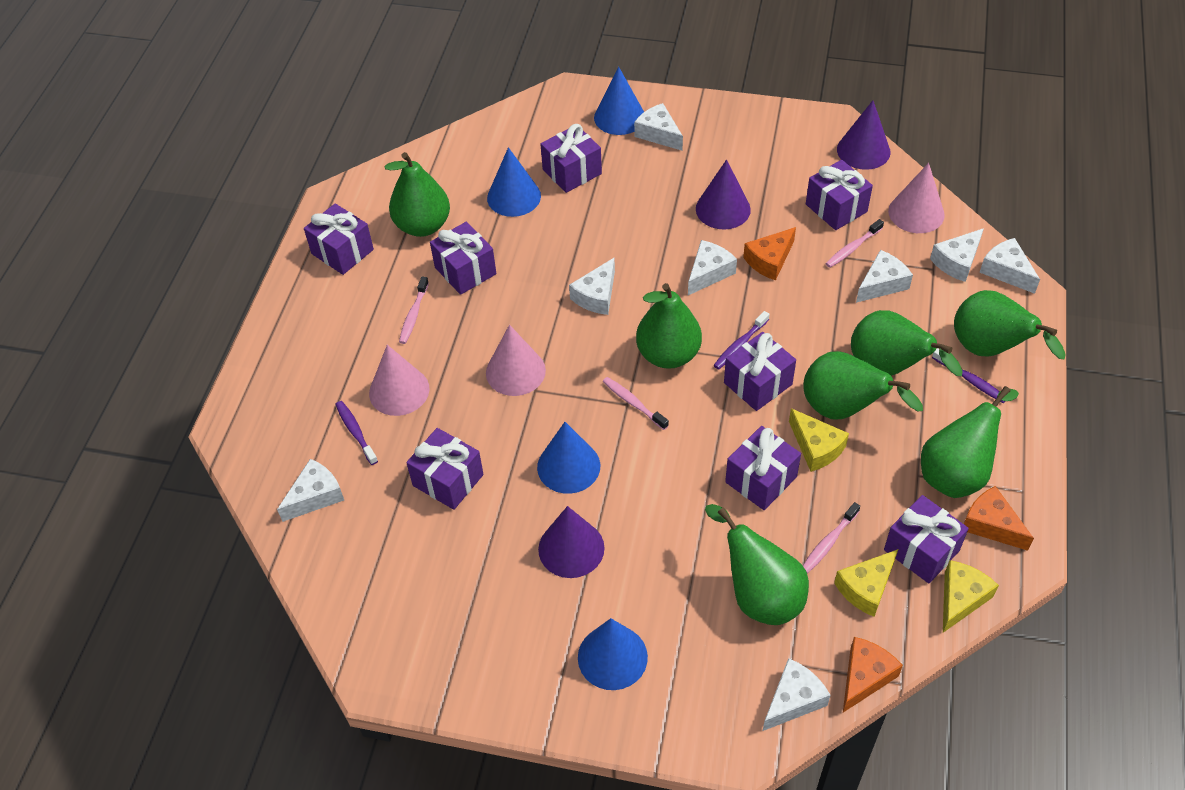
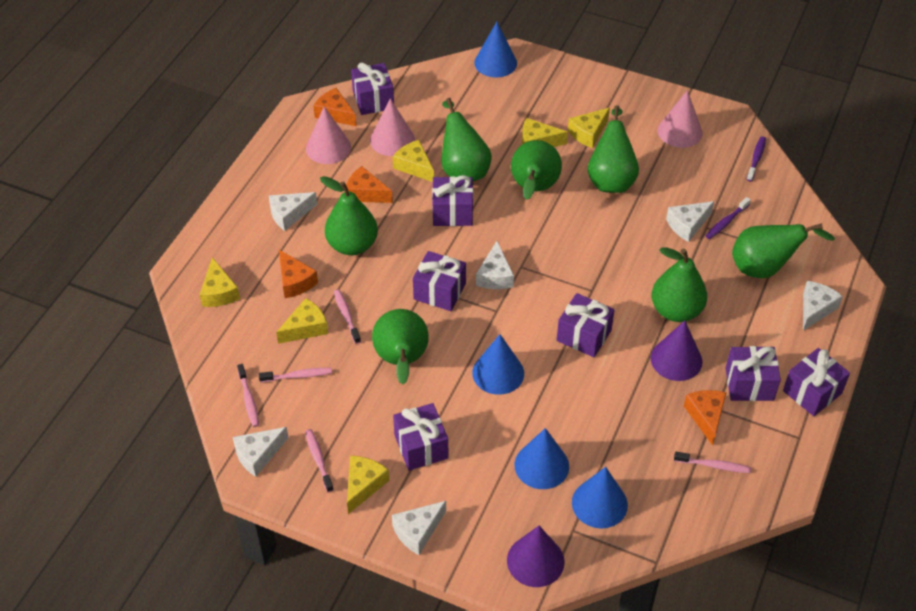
orange cheese: [743,227,796,280] [843,637,903,713] [964,486,1034,551] = 3 -> [279,250,318,298] [313,88,356,126] [346,166,393,203] [684,390,727,446] = 4
pink toothbrush: [399,276,429,344] [603,377,669,430] [803,502,860,574] [825,219,884,268] = 4 -> [237,364,259,427] [259,368,332,383] [305,429,334,492] [334,290,361,344] [674,452,751,473] = 5
purple cone: [538,506,605,578] [696,159,751,229] [837,100,890,170] = 3 -> [507,526,565,587] [651,321,702,381] = 2
purple gift: [304,203,374,275] [406,428,484,510] [430,222,496,295] [540,124,602,193] [724,332,796,411] [725,426,801,510] [806,160,873,230] [884,495,969,583] = 8 -> [351,63,394,115] [393,403,448,471] [413,251,466,311] [432,175,473,226] [557,293,614,357] [726,346,781,401] [783,348,850,416] = 7
purple toothbrush: [335,401,378,465] [713,311,769,370] [932,348,1006,403] = 3 -> [706,197,751,239] [747,136,766,181] = 2
white cheese: [277,459,344,522] [569,258,615,315] [634,103,683,151] [688,240,737,295] [763,658,830,731] [856,250,913,303] [930,228,984,282] [979,238,1040,294] = 8 -> [233,427,288,477] [269,192,317,231] [392,501,446,555] [476,241,514,289] [666,201,714,242] [803,281,843,331] = 6
yellow cheese: [789,408,849,472] [834,549,898,617] [943,560,999,633] = 3 -> [200,258,240,307] [276,298,328,344] [347,456,389,514] [393,140,434,182] [522,118,568,147] [568,108,610,148] = 6

